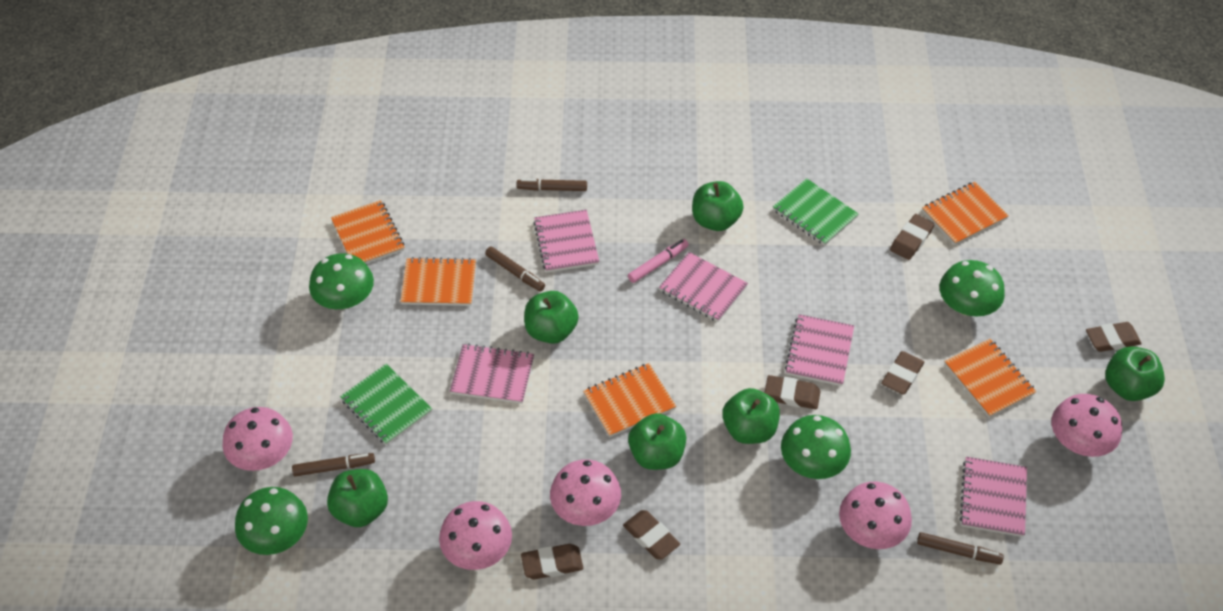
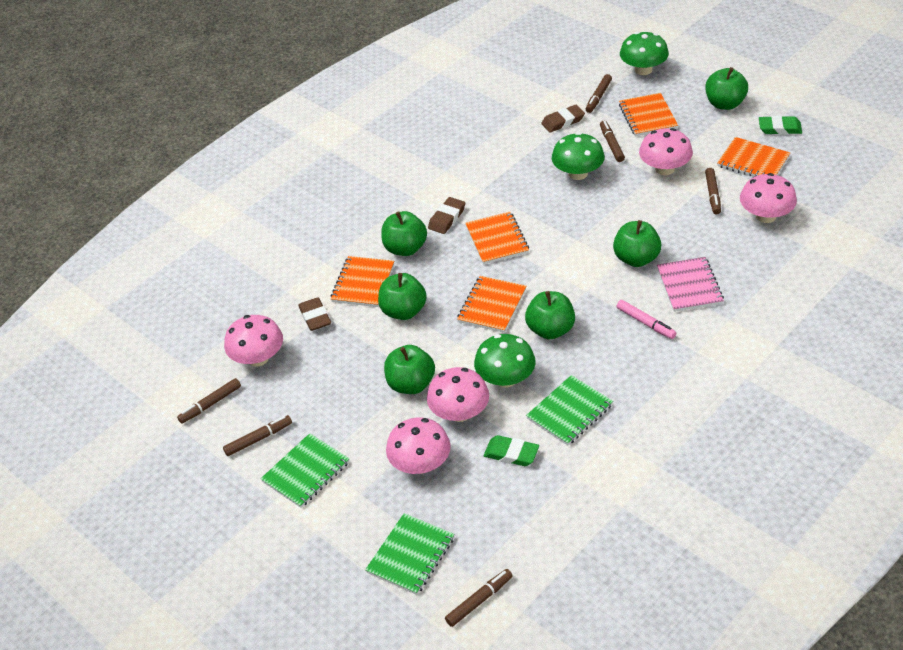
brown eraser: [521,544,583,579] [623,510,680,560] [764,375,821,409] [881,351,924,394] [890,214,935,260] [1086,322,1142,352] = 6 -> [298,297,331,331] [428,197,465,234] [541,105,585,133] = 3
brown marker: [292,453,375,477] [485,246,545,291] [517,179,587,191] [917,532,1004,564] = 4 -> [177,378,241,423] [223,415,292,456] [445,569,513,627] [586,74,612,113] [600,121,625,162] [705,168,721,214] = 6
green eraser: none = 0 -> [484,435,539,466] [759,116,802,135] = 2
green mushroom: [235,487,308,555] [309,253,374,309] [781,415,851,479] [940,260,1005,316] = 4 -> [474,334,536,388] [552,132,605,180] [620,32,669,75] = 3
green notebook: [340,364,432,445] [773,178,859,246] = 2 -> [261,433,350,508] [365,513,454,595] [526,375,613,445] = 3
pink notebook: [450,344,534,404] [533,210,599,273] [659,252,748,322] [785,314,854,386] [959,457,1027,537] = 5 -> [657,257,724,312] = 1

